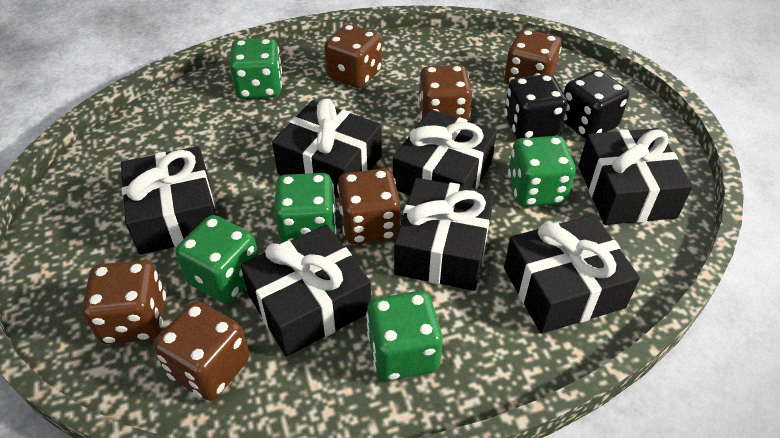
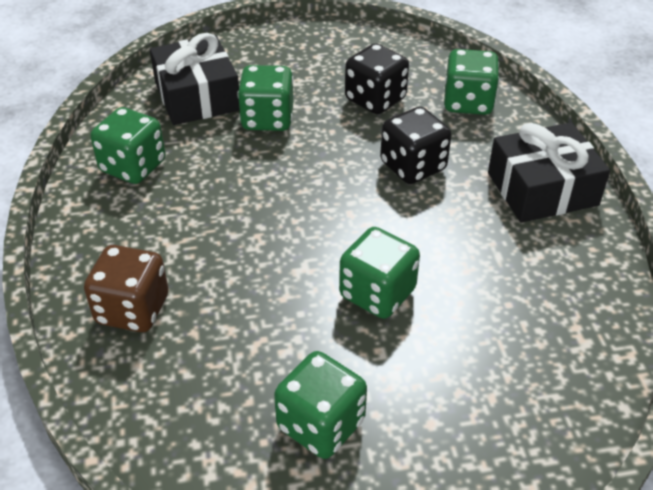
black gift: [121,146,216,255] [241,224,371,357] [272,99,382,198] [393,109,497,196] [394,178,494,291] [504,214,640,334] [578,128,693,225] = 7 -> [150,33,240,125] [488,122,610,223] = 2
brown dice: [82,260,166,344] [153,301,250,401] [324,24,382,88] [337,169,401,244] [418,65,472,121] [504,29,562,85] = 6 -> [84,245,168,332] = 1

